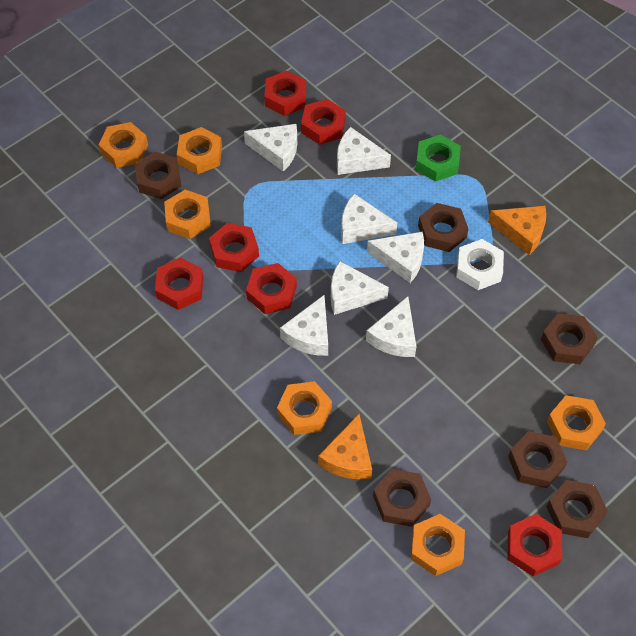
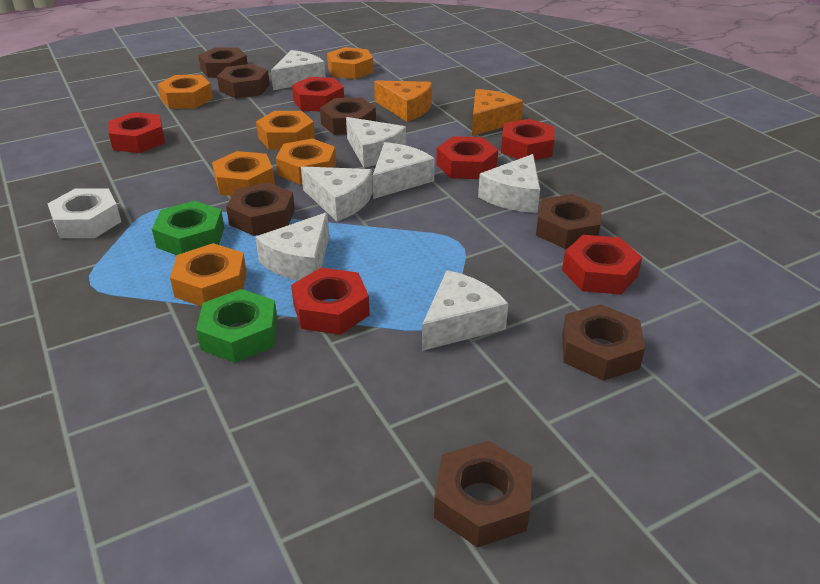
brown nut: [135,151,181,199] [373,469,431,527] [418,203,468,252] [508,431,567,488] [541,313,597,364] [547,480,608,538] = 6 -> [198,48,248,78] [217,64,270,98] [226,182,295,236] [320,98,376,135] [434,441,532,548] [536,194,602,249] [562,304,645,381] = 7
green nut: [416,134,461,182] = 1 -> [152,201,225,255] [196,289,278,363] = 2

